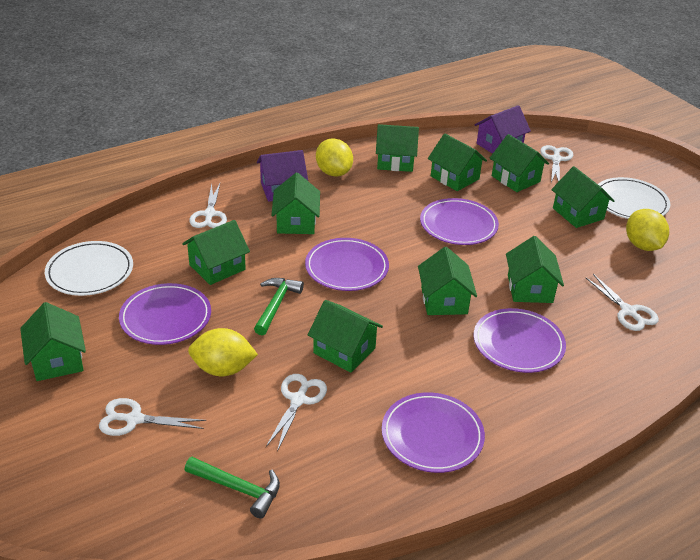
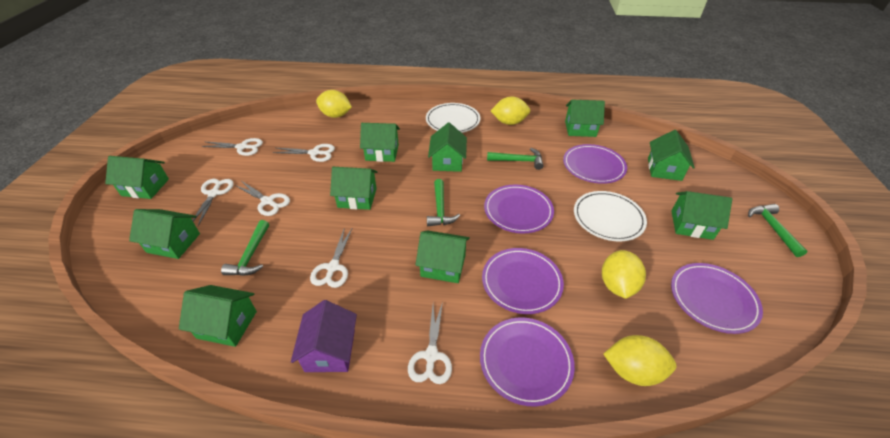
green hammer: [185,457,280,519] [254,278,304,335] = 2 -> [221,220,269,276] [427,179,460,226] [487,148,544,170] [748,204,808,257] = 4
purple house: [257,150,308,202] [475,105,531,154] = 2 -> [291,300,357,372] = 1
white scissors: [99,398,206,436] [189,183,227,228] [266,374,327,451] [540,145,573,183] [585,274,659,331] = 5 -> [192,179,234,226] [201,138,263,156] [235,181,290,216] [273,144,335,162] [310,227,352,288] [408,302,452,384] = 6
yellow lemon: [188,328,258,376] [316,138,353,177] [626,209,669,251] = 3 -> [316,90,352,118] [491,96,530,125] [602,250,646,299] [603,335,677,386] = 4

